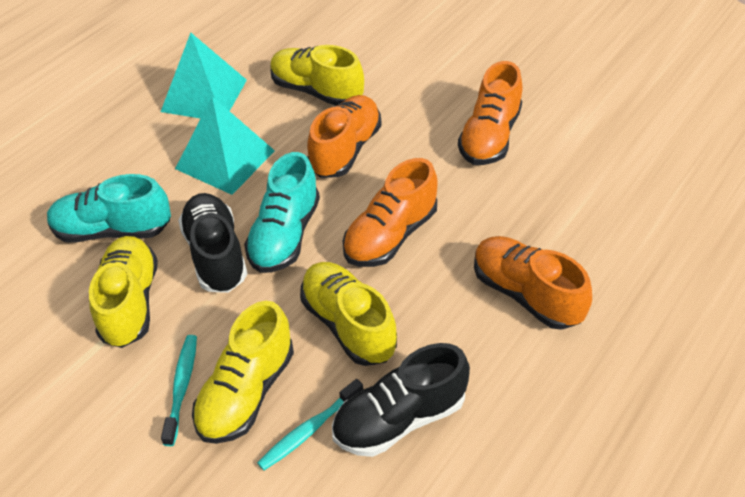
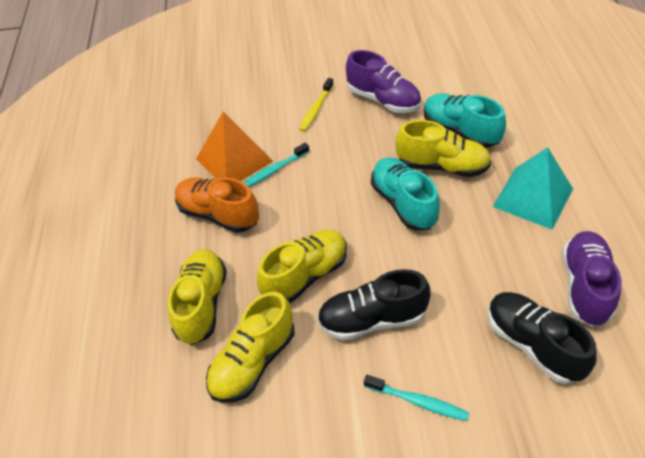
orange pyramid: none = 0 -> [196,111,273,181] = 1
orange shoe: [307,95,382,178] [343,158,438,267] [458,61,522,165] [474,236,592,330] = 4 -> [175,178,259,233] = 1
purple shoe: none = 0 -> [346,50,421,113] [562,231,621,327] = 2
turquoise pyramid: [161,33,247,119] [175,96,275,195] = 2 -> [493,147,573,230] = 1
yellow toothbrush: none = 0 -> [299,78,334,132] = 1

